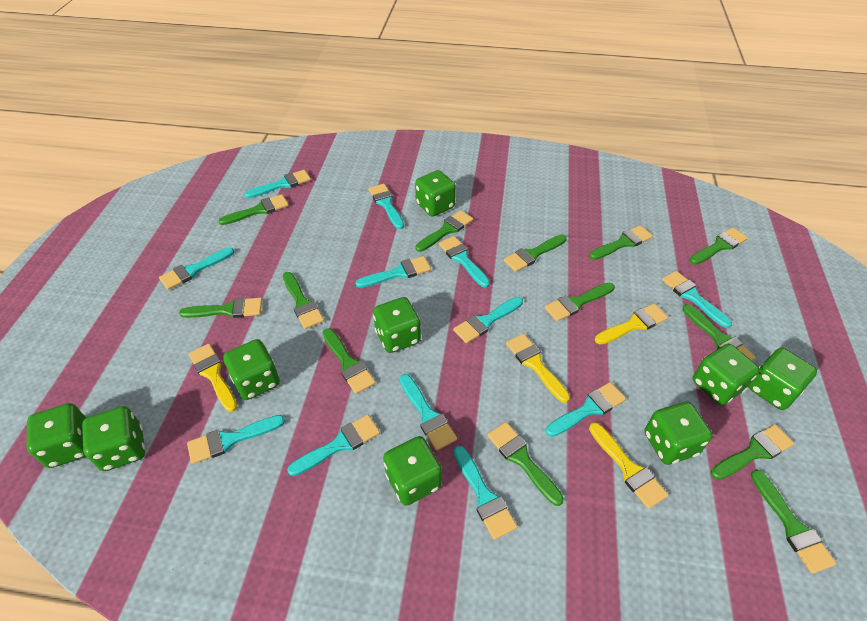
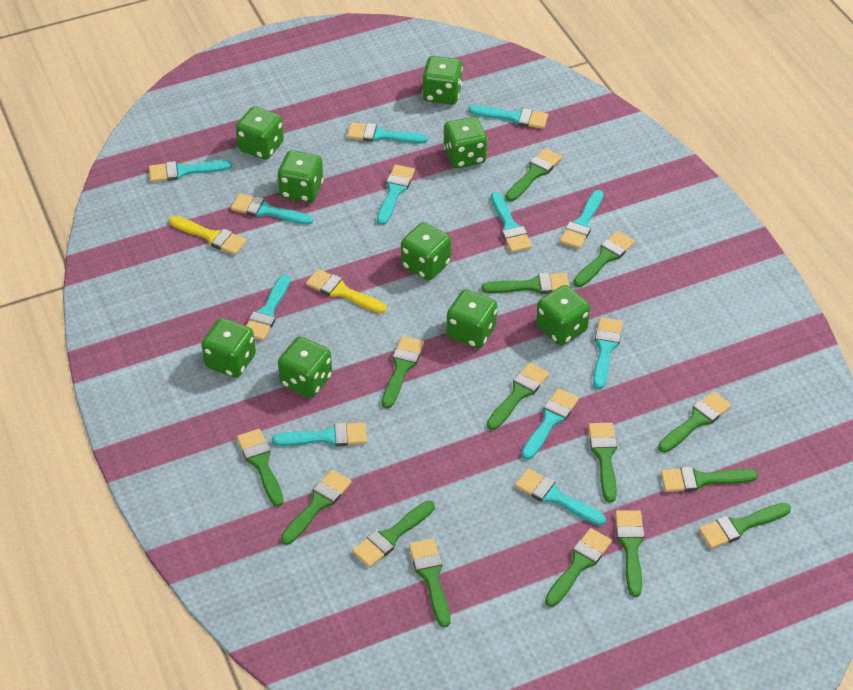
green brush: [179,298,262,318] [218,194,289,225] [283,272,324,329] [323,328,376,394] [415,210,473,252] [487,422,564,506] [504,234,567,272] [545,283,615,321] [589,225,653,260] [682,304,756,360] [689,227,748,265] [711,424,794,480] [751,469,836,574] = 13 -> [237,429,284,507] [281,470,352,545] [352,501,435,567] [382,336,424,409] [409,538,450,627] [482,273,569,294] [487,363,549,430] [505,148,562,202] [545,528,612,607] [573,231,635,287] [589,423,617,502] [615,510,644,597] [658,391,731,453] [661,466,758,492] [699,503,791,548] = 15
yellow brush: [189,344,237,412] [506,334,570,403] [589,422,668,509] [595,304,668,345] = 4 -> [169,216,247,255] [306,269,387,313] = 2

